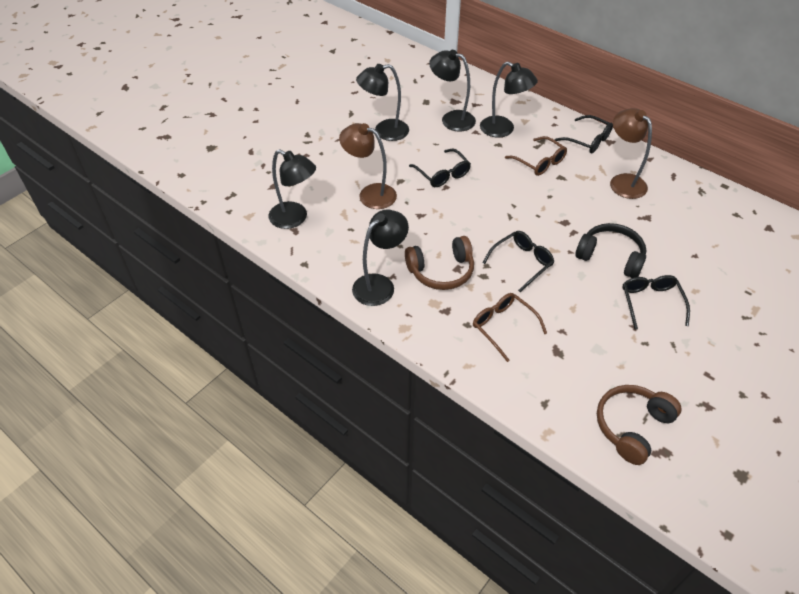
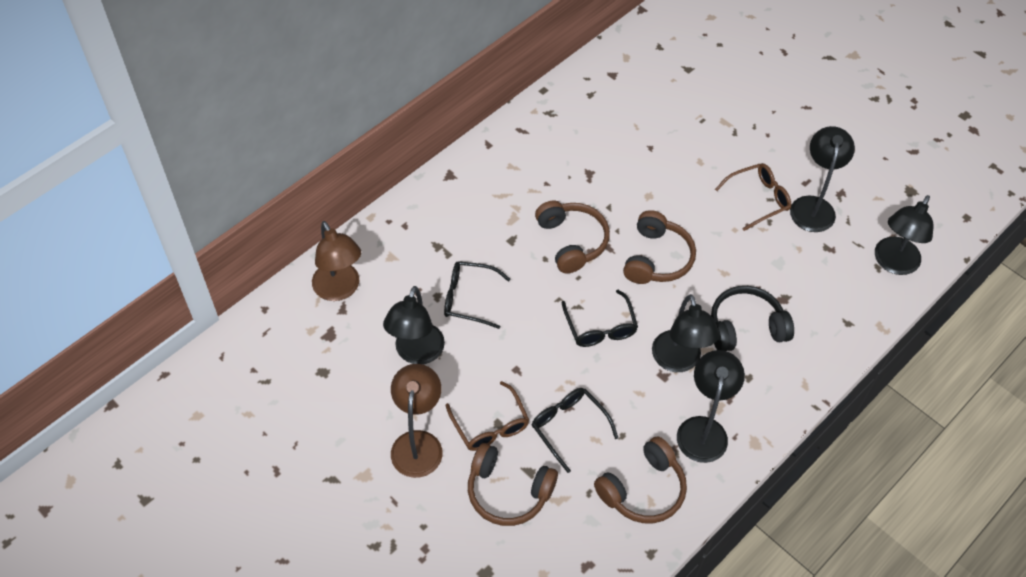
black glasses: [409,149,471,187] [483,231,554,292] [555,115,613,153] [623,275,690,330] = 4 -> [444,261,510,329] [532,388,618,473] [562,290,638,347] = 3
brown headphones: [405,236,474,290] [597,385,681,465] = 2 -> [468,443,558,526] [535,201,610,273] [594,436,687,523] [623,210,696,284] = 4

